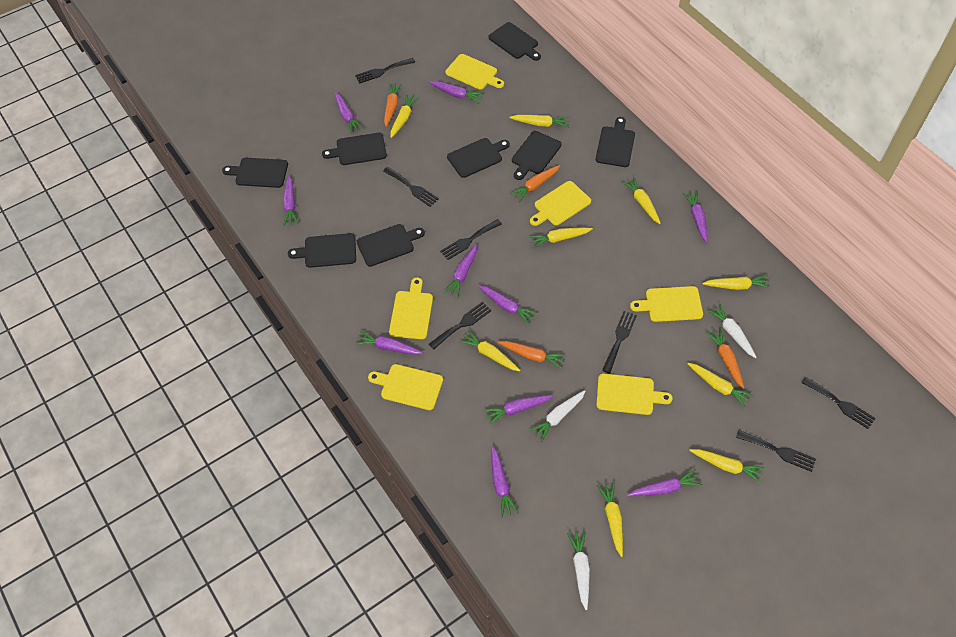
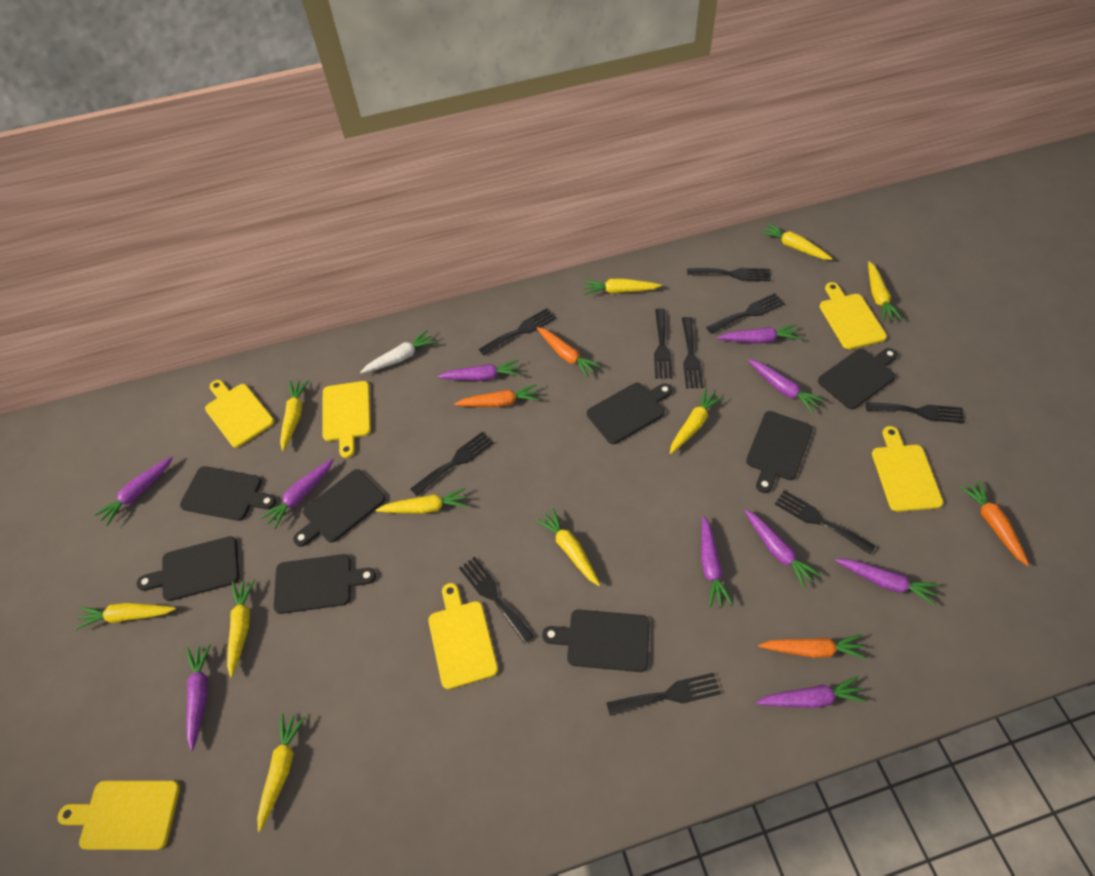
black fork: [355,58,415,84] [383,167,439,207] [429,302,491,350] [440,219,502,260] [602,311,637,373] [736,430,816,472] [801,377,876,429] = 7 -> [410,431,494,496] [459,557,534,644] [479,308,556,355] [606,673,721,716] [654,308,672,379] [682,317,703,388] [687,268,771,281] [706,293,785,334] [775,490,876,555] [866,402,965,423] = 10
white carrot: [529,390,586,442] [567,531,590,610] [707,303,757,358] = 3 -> [360,330,436,374] = 1
yellow carrot: [390,94,419,138] [459,330,521,371] [510,115,569,128] [529,227,593,248] [597,482,623,557] [621,176,661,224] [688,363,754,408] [689,449,765,483] [702,275,771,290] = 9 -> [75,603,176,630] [227,580,255,678] [257,713,306,832] [280,380,309,451] [376,488,468,514] [535,508,600,586] [584,278,662,295] [670,388,723,454] [760,223,833,260] [868,261,902,322] = 10

